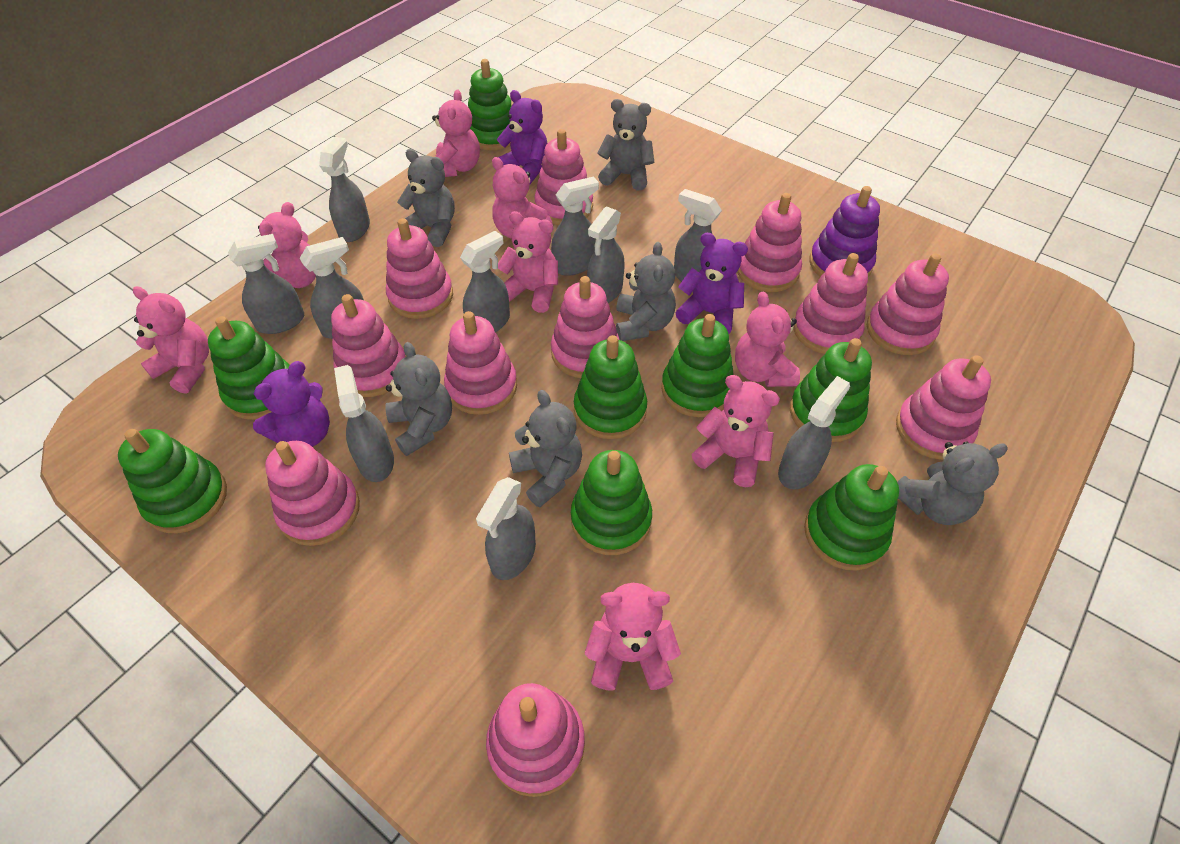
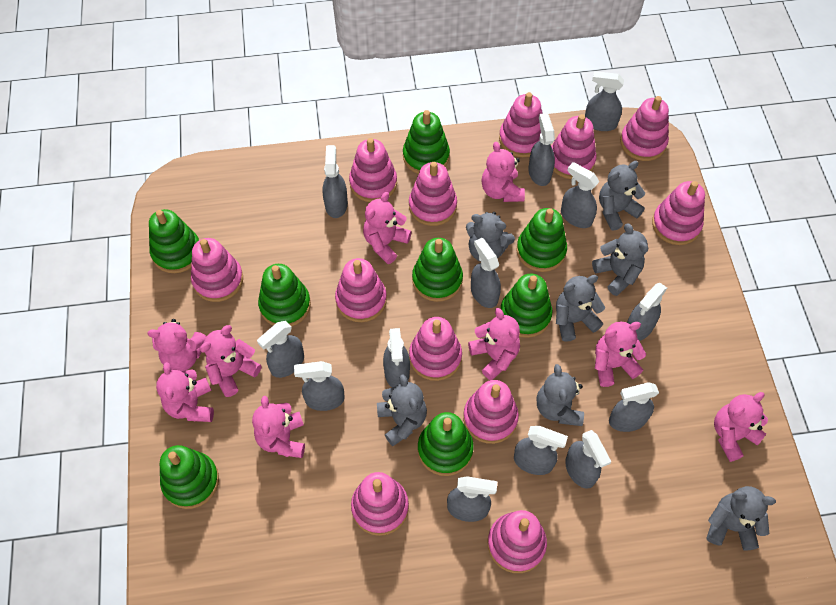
grey spray bottle: [228,234,304,334] [300,237,364,339] [319,137,370,242] [334,365,394,482] [460,231,510,332] [476,477,536,580] [551,177,599,276] [587,206,625,303] [674,189,722,282] [778,376,850,489] = 10 -> [257,321,304,378] [294,361,345,411] [323,145,348,218] [383,328,410,387] [447,476,498,522] [471,238,501,308] [514,426,568,475] [528,113,555,186] [561,162,599,228] [565,430,612,489] [585,71,624,131] [609,382,659,432] [627,283,667,341] = 13
grey teddy bear: [386,342,452,456] [397,149,455,247] [509,390,582,507] [597,99,654,190] [616,242,676,341] [897,442,1008,525] = 6 -> [377,374,427,446] [466,212,515,262] [537,364,584,426] [556,275,605,342] [592,223,648,296] [599,161,645,231] [706,486,776,551] = 7
pink stacking toy: [265,441,360,546] [331,294,406,397] [386,218,453,319] [444,311,517,415] [486,683,585,797] [534,129,593,225] [551,276,620,378] [737,193,802,292] [793,253,868,354] [867,253,949,355] [896,355,991,460] = 11 -> [191,238,243,302] [335,258,387,322] [349,138,397,202] [351,472,409,536] [409,162,457,226] [409,317,462,381] [463,380,519,444] [488,510,547,573] [499,92,543,157] [551,114,596,179] [620,96,669,161] [652,181,705,245] = 12
pink teddy bear: [133,286,209,394] [258,202,316,288] [432,90,480,177] [492,157,553,239] [498,211,558,313] [585,583,681,691] [692,375,780,487] [735,291,800,387] = 8 -> [147,319,207,371] [156,362,214,422] [200,325,262,397] [252,396,305,458] [363,192,411,264] [468,308,520,380] [481,142,525,202] [595,322,646,387] [714,392,768,462] = 9
purple stacking toy: [809,186,880,277] = 1 -> none = 0
purple teddy bear: [253,361,330,447] [496,90,547,185] [676,233,748,334] = 3 -> none = 0

